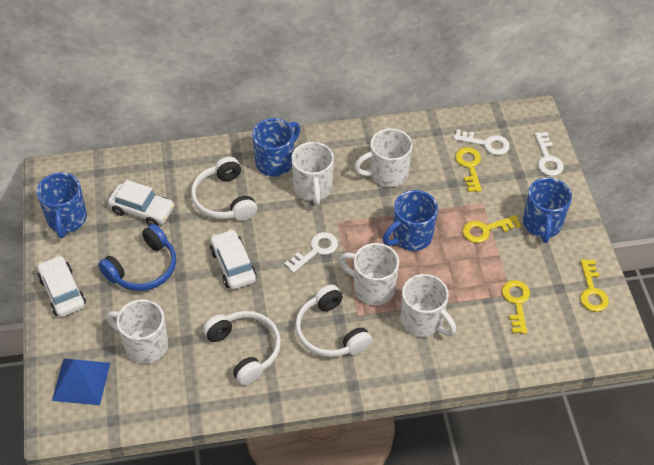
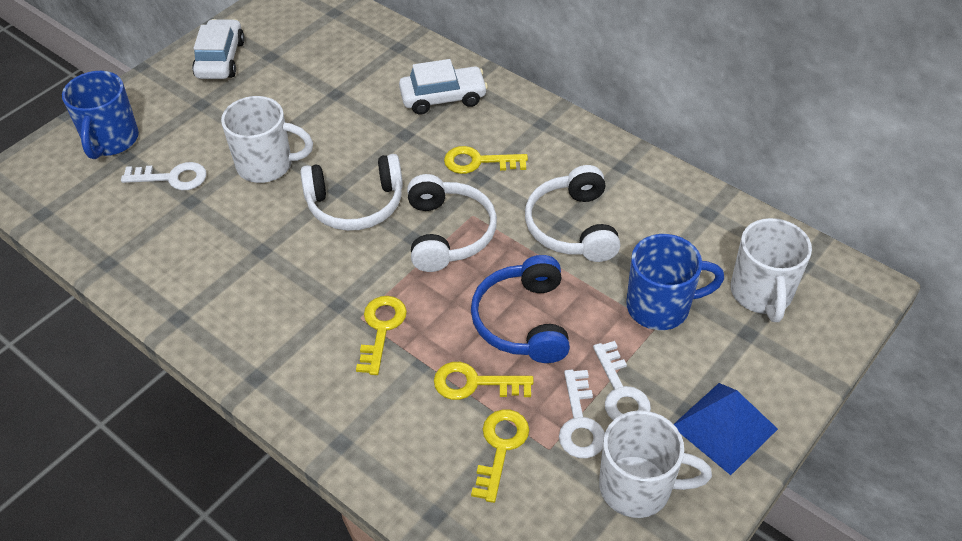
blue mug: [36,172,87,238] [252,118,300,177] [383,190,438,251] [523,177,572,243] = 4 -> [62,71,139,159] [626,234,724,330] = 2
white car: [37,255,86,317] [108,180,175,226] [210,229,257,289] = 3 -> [192,19,245,79] [399,59,488,114] = 2
white mug: [106,299,168,364] [291,142,334,205] [339,243,399,305] [354,128,413,187] [400,274,456,337] = 5 -> [221,96,313,183] [599,410,712,518] [730,218,812,322] = 3

